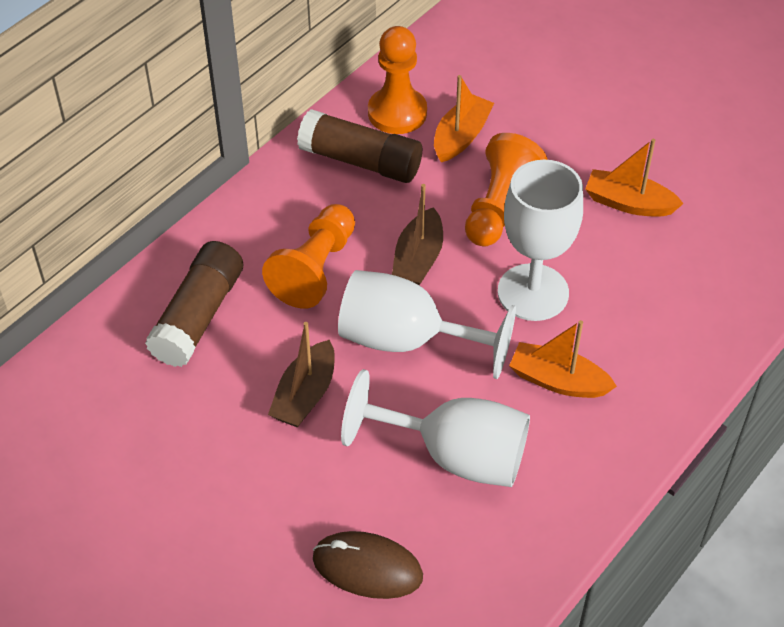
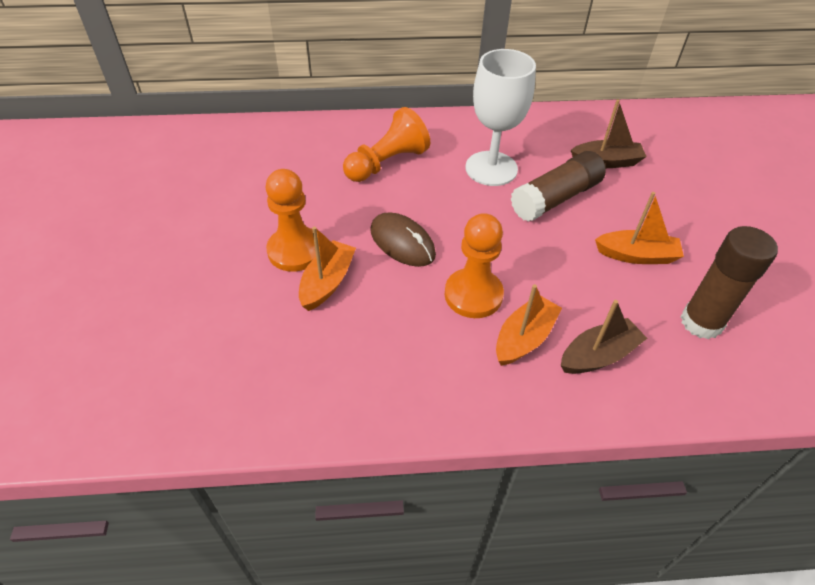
white goblet: [338,270,516,379] [341,369,530,487] [498,160,583,321] = 3 -> [465,49,536,186] = 1

